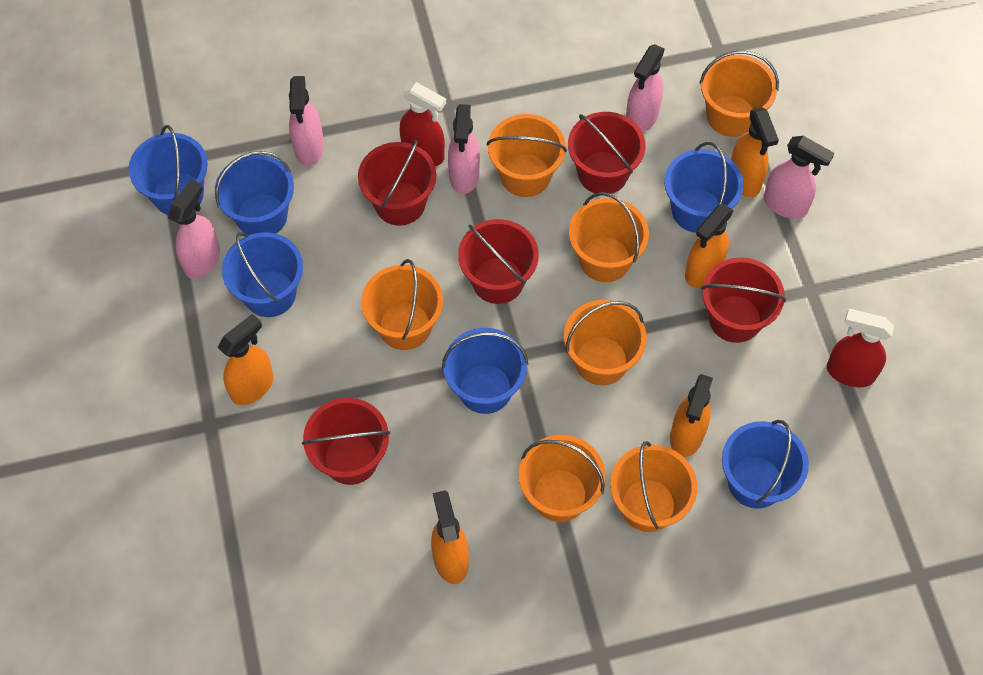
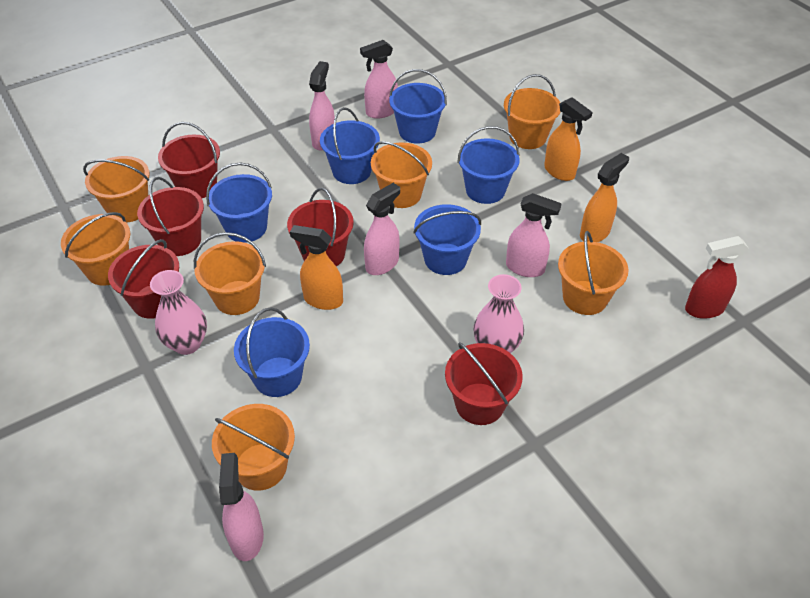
orange spray bottle: [218,314,274,405] [431,490,469,584] [670,374,713,457] [685,204,734,288] [731,107,779,197] = 5 -> [290,225,343,310] [544,97,593,181] [580,153,629,242] = 3
pink vase: none = 0 -> [150,270,207,355] [473,274,524,353] = 2
red spray bottle: [400,82,446,166] [827,309,894,387] = 2 -> [685,236,749,319] = 1

